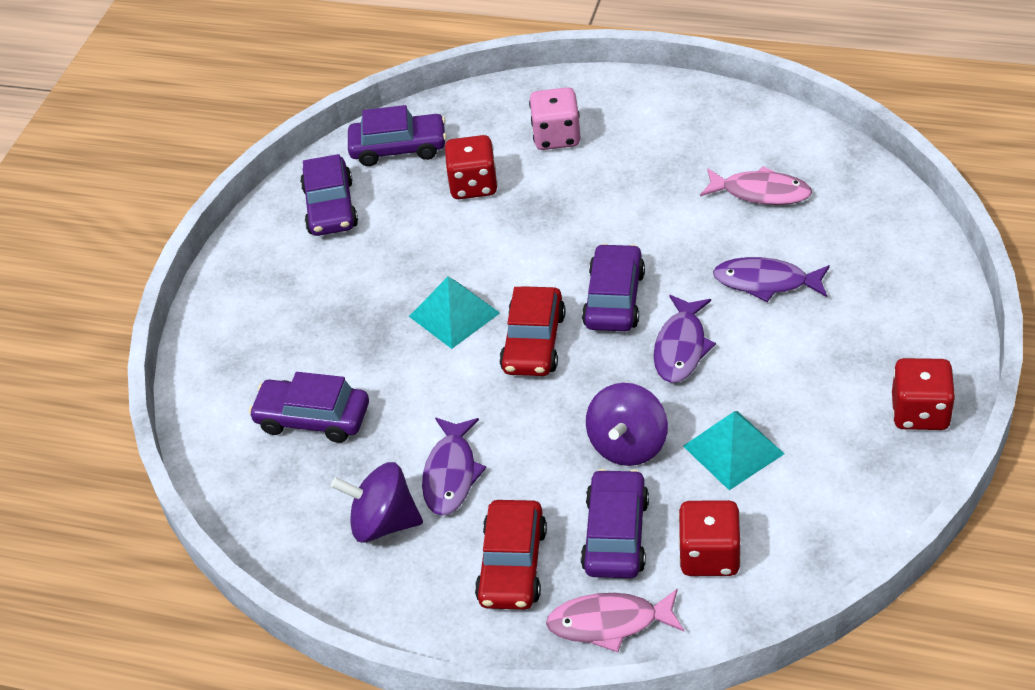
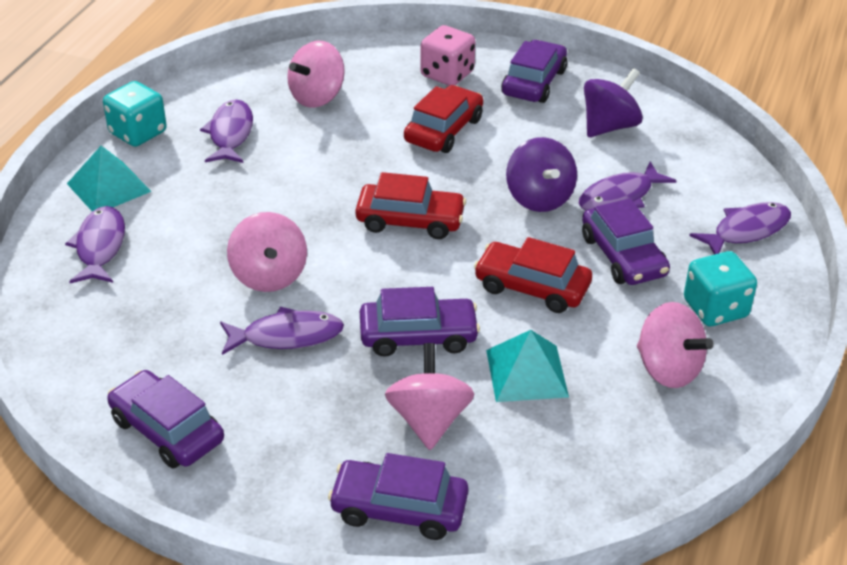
pink fish: [546,589,684,652] [700,166,812,205] = 2 -> none = 0
pink spinning top: none = 0 -> [227,212,307,292] [287,41,345,108] [385,343,474,450] [637,302,714,388] = 4
purple fish: [422,418,486,516] [654,295,716,383] [713,257,830,302] = 3 -> [65,206,125,283] [200,100,253,163] [220,307,344,355] [578,162,676,210] [689,202,791,255] = 5
red car: [475,500,547,610] [499,286,566,376] = 2 -> [355,172,466,239] [404,85,483,153] [474,237,592,313] = 3
red dice: [445,135,498,199] [678,500,741,576] [892,358,955,430] = 3 -> none = 0
turquoise dice: none = 0 -> [103,81,167,147] [684,251,757,326] = 2

